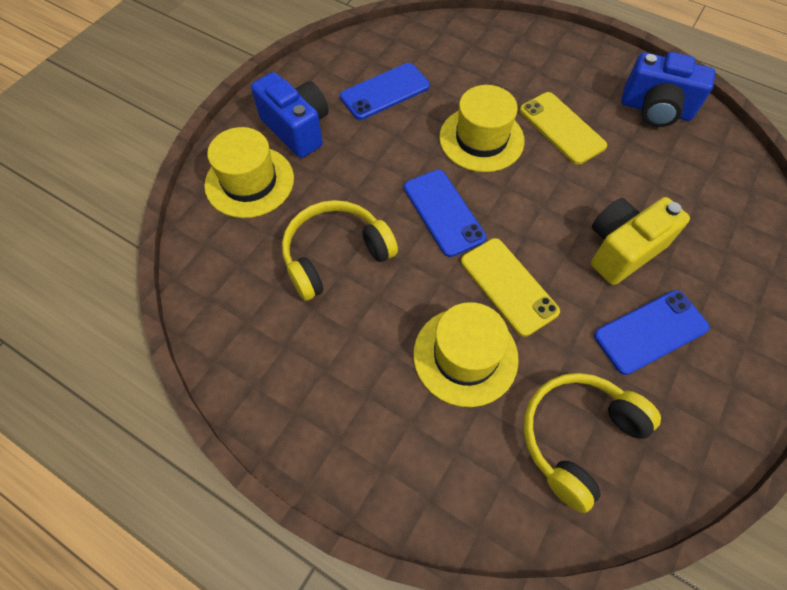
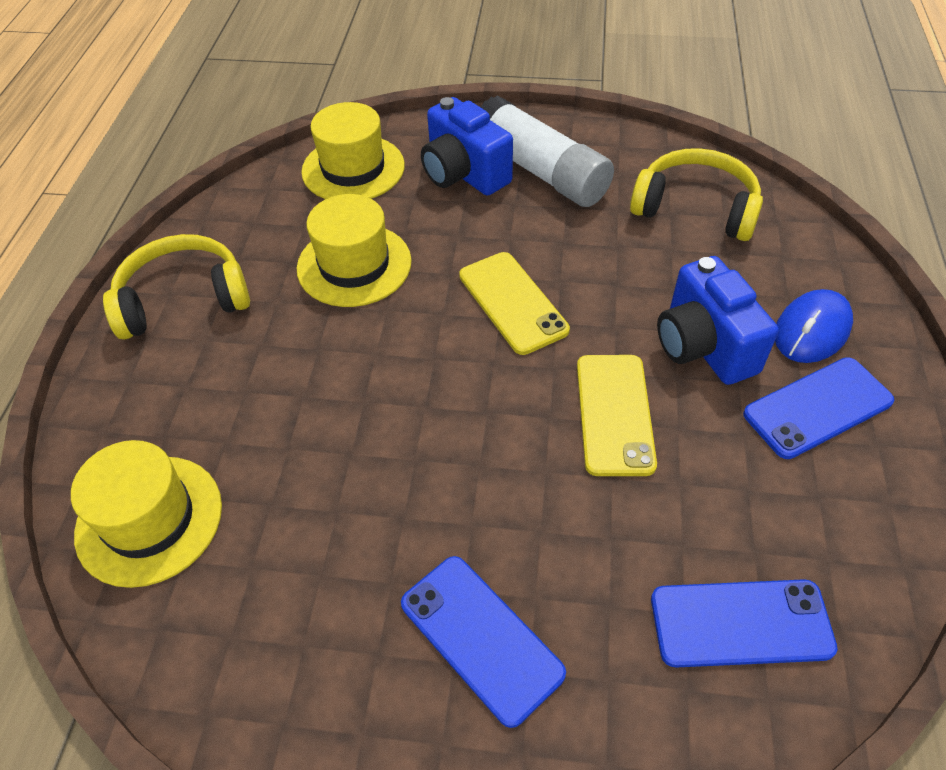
blue mouse: none = 0 -> [775,289,853,363] = 1
white glue stick: none = 0 -> [481,95,614,207] = 1
yellow camera: [591,197,690,285] = 1 -> none = 0

